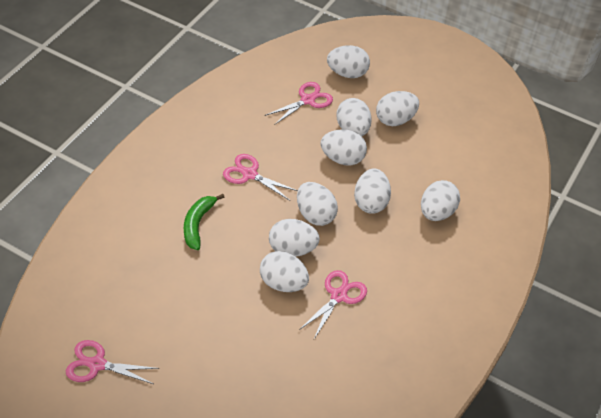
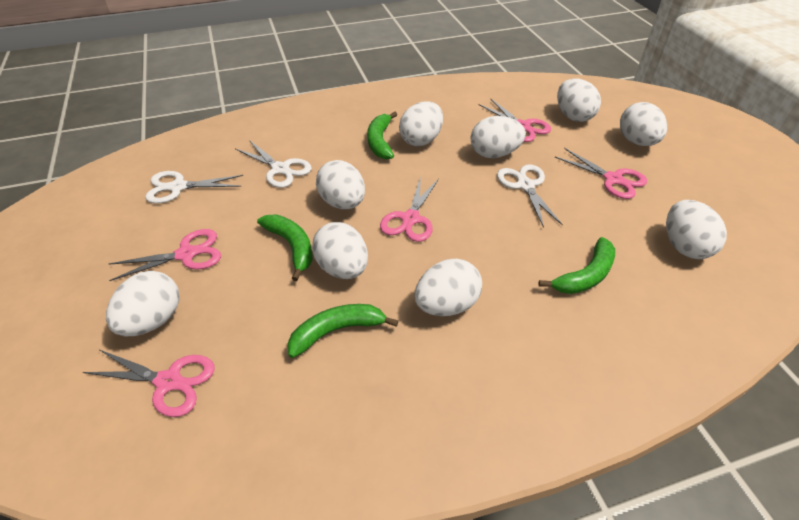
green banana: [184,194,224,250] = 1 -> [257,214,312,281] [288,304,398,358] [367,112,397,159] [538,237,615,294] = 4
pink scissors: [66,340,159,384] [223,154,298,201] [265,82,333,125] [299,270,367,339] = 4 -> [83,350,215,417] [109,229,221,281] [380,176,439,242] [478,98,551,142] [555,148,647,199] = 5
white scissors: none = 0 -> [145,171,243,204] [235,140,312,188] [497,164,563,228] = 3

